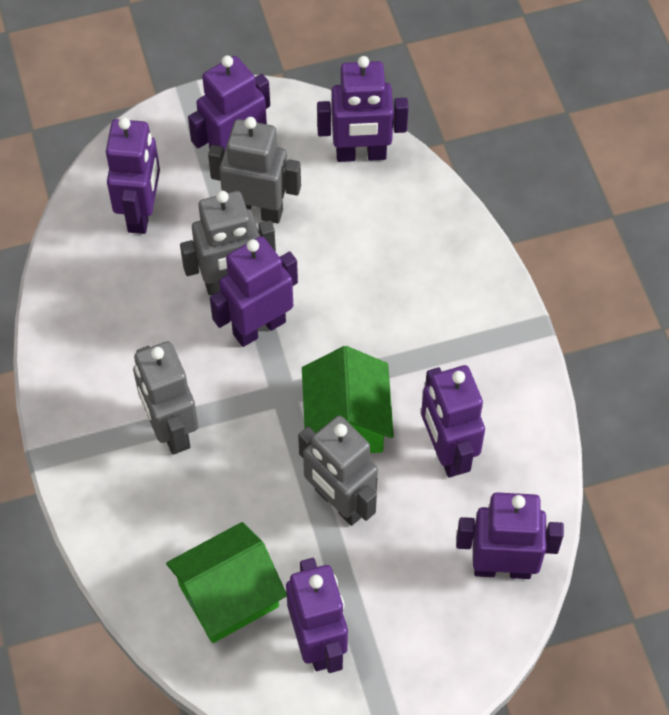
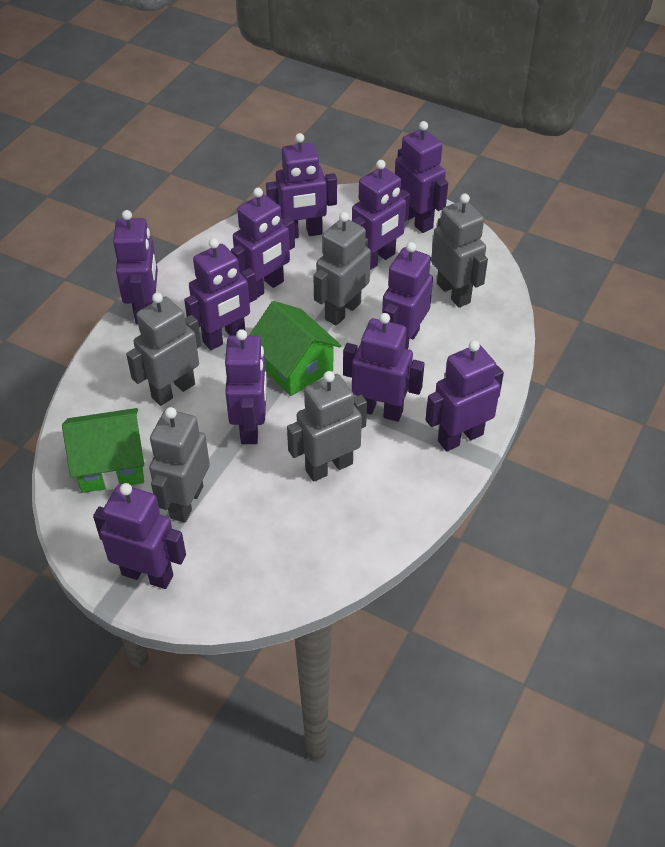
grey robot: [133,341,198,455] [180,191,276,295] [208,117,301,224] [298,416,378,526] = 4 -> [126,293,201,406] [149,407,210,523] [287,371,367,482] [313,212,371,326] [431,194,488,307] = 5
purple robot: [106,117,160,234] [188,55,270,152] [210,236,298,347] [286,558,348,673] [317,56,409,162] [421,365,485,477] [456,492,564,579] = 7 -> [93,483,186,589] [113,210,158,324] [184,238,257,350] [225,329,267,444] [231,188,295,298] [266,133,337,238] [343,313,425,422] [352,160,410,270] [382,242,433,349] [395,121,448,233] [425,341,504,451] = 11

